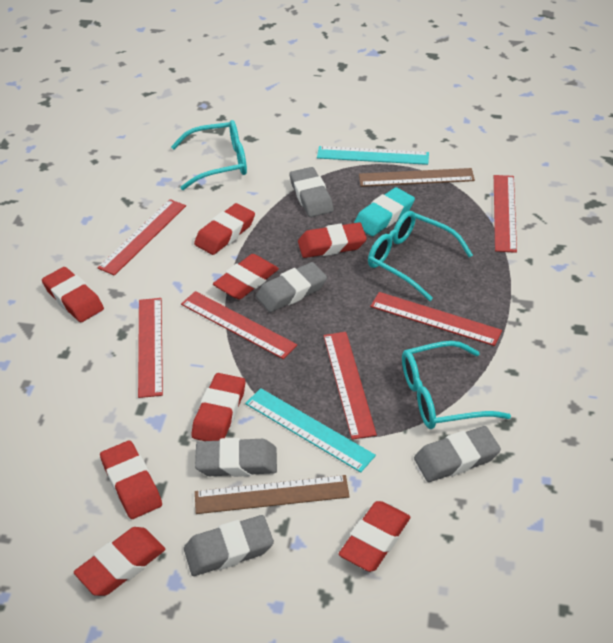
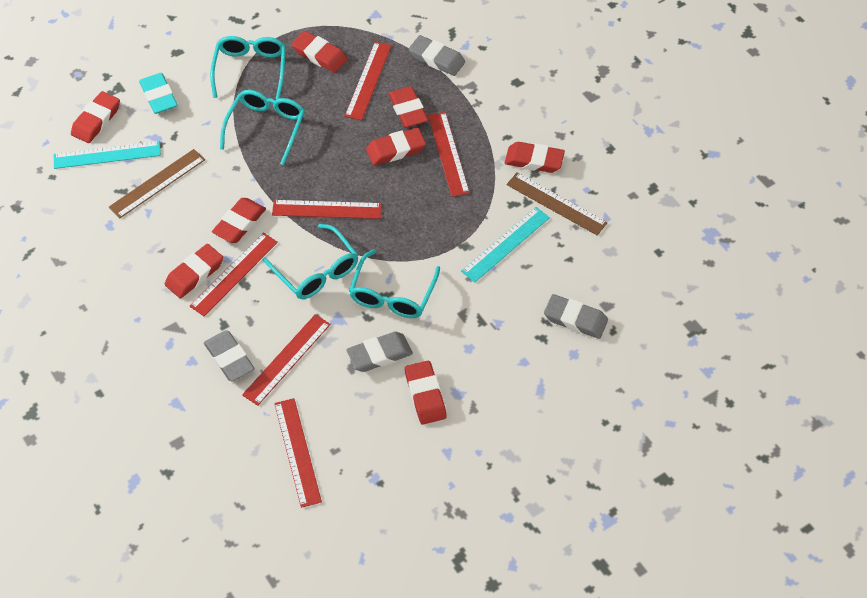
grey eraser: [184,515,274,576] [195,438,277,477] [256,262,327,312] [289,167,334,217] [414,426,501,482] = 5 -> [204,330,255,382] [346,332,413,372] [409,35,465,76] [544,294,608,339] = 4
turquoise glasses: [171,120,247,190] [368,211,473,301] [402,341,511,429] = 3 -> [210,36,286,99] [220,90,305,165] [263,224,358,299] [349,249,440,318] = 4

